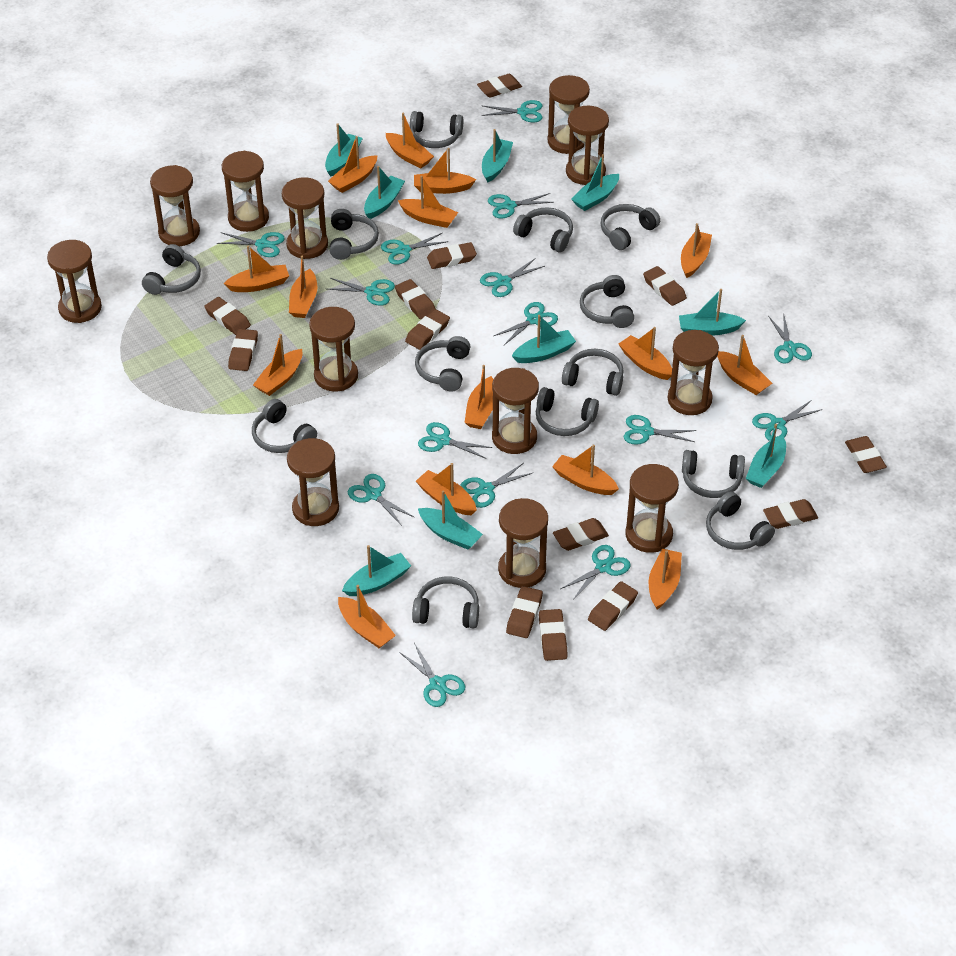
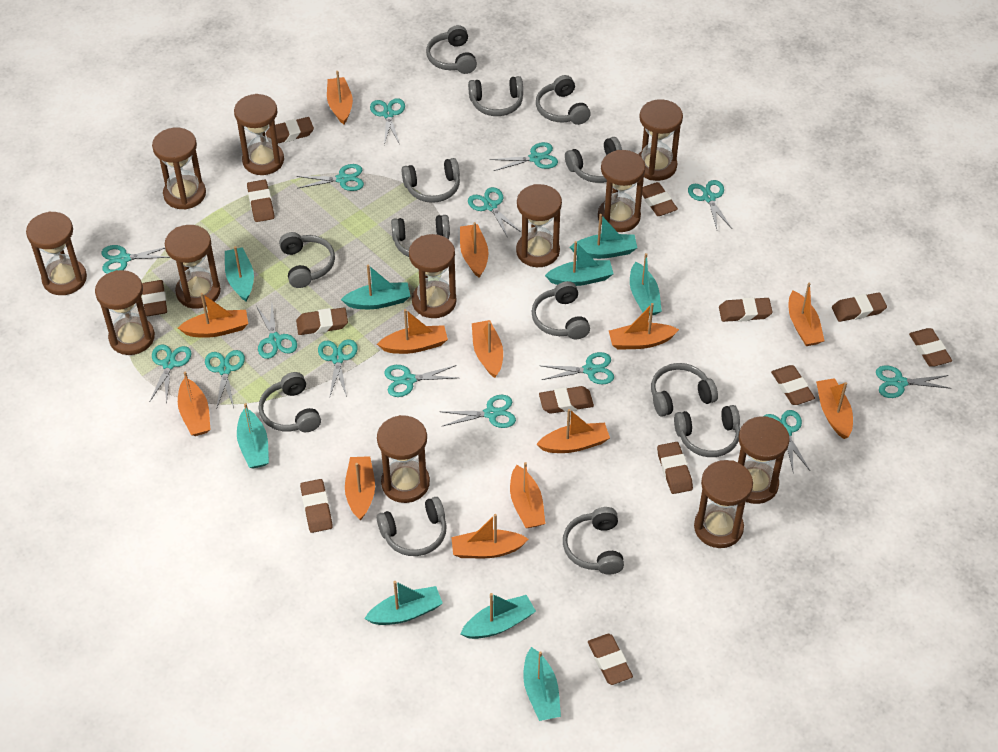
orange boat: [224,245,289,292] [253,334,303,396] [289,256,317,318] [328,136,377,193] [338,585,396,648] [386,113,434,169] [398,176,458,228] [414,148,476,194] [416,463,477,515] [465,365,493,429] [552,445,619,495] [619,327,672,380] [649,549,682,609] [681,223,712,278] [717,335,772,395] = 15 -> [178,293,248,338] [178,371,210,436] [327,71,353,125] [345,456,375,520] [377,309,448,354] [451,514,529,558] [460,222,488,278] [472,320,503,378] [510,462,545,528] [536,409,610,453] [609,303,679,350] [789,283,824,346] [816,378,853,439] = 13

